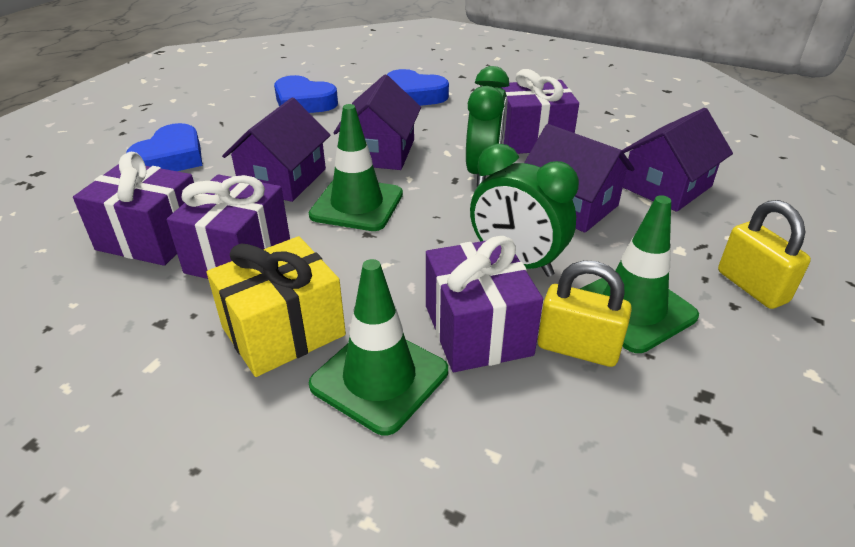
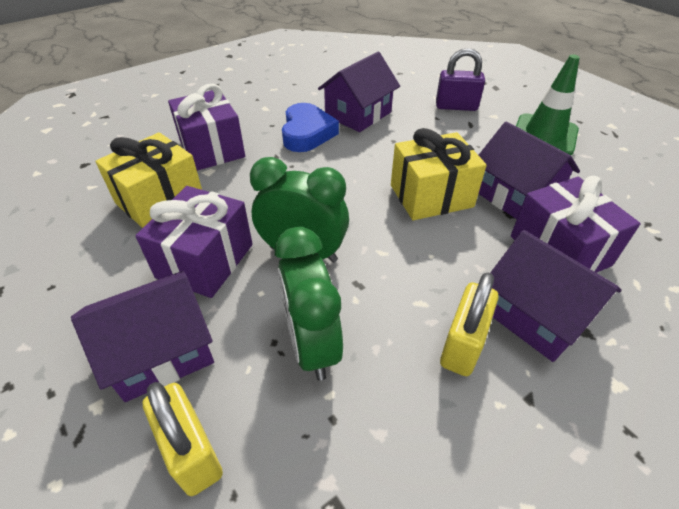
blue heart: [126,123,202,171] [274,75,338,113] [387,69,449,106] = 3 -> [282,103,339,152] = 1
green traffic cone: [309,104,403,231] [309,259,448,436] [580,195,699,353] = 3 -> [516,55,580,155] = 1
purple gift: [73,152,194,266] [167,174,290,279] [426,236,543,372] [498,69,579,154] = 4 -> [135,186,253,298] [168,84,245,171] [511,176,641,273] = 3
purple padlock: none = 0 -> [436,48,485,111] = 1
yellow gift: [207,236,346,377] = 1 -> [95,132,202,228] [391,128,487,220] = 2

